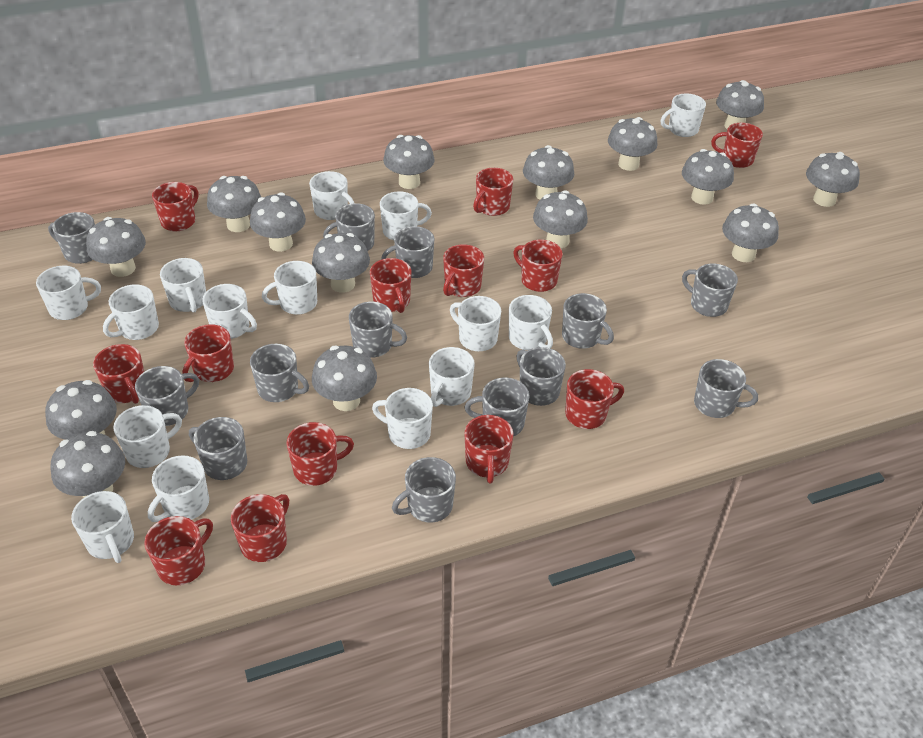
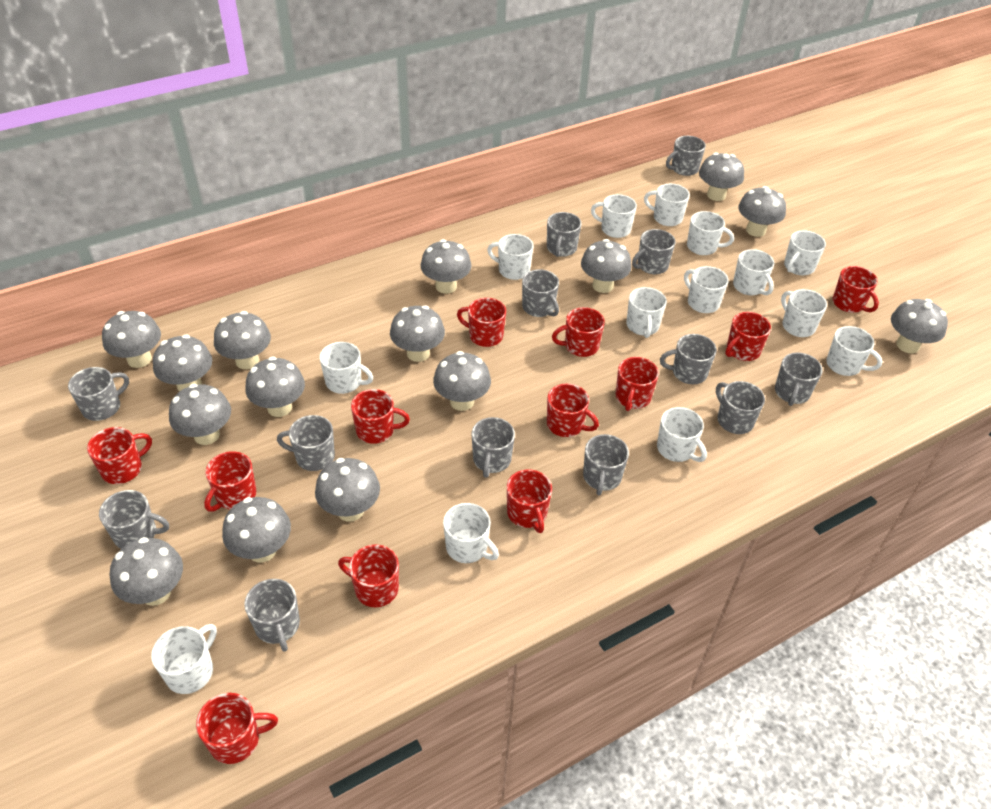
red mug: [93,344,144,404] [144,516,213,585] [152,182,198,231] [182,324,234,382] [231,494,289,562] [286,422,354,486] [370,258,411,313] [443,244,484,297] [464,415,513,483] [473,168,513,216] [513,240,563,292] [565,369,624,429] [711,123,763,168] = 13 -> [87,427,152,484] [196,693,278,764] [204,451,256,512] [338,544,399,607] [351,389,410,444] [457,298,506,347] [507,469,552,533] [547,384,599,437] [552,307,605,357] [616,357,659,411] [725,312,771,361] [833,266,879,313] = 12
white mug: [36,266,101,320] [71,491,134,563] [103,284,159,340] [113,405,182,468] [148,455,209,522] [160,258,206,313] [202,284,257,339] [262,261,317,315] [309,171,354,220] [372,388,433,449] [380,191,432,240] [429,347,475,407] [450,296,501,351] [509,295,553,350] [661,94,706,137] = 15 -> [151,624,217,694] [320,342,373,394] [443,503,499,563] [487,234,534,280] [591,194,637,238] [626,287,667,338] [644,184,690,226] [657,407,707,462] [684,266,729,313] [687,211,734,255] [733,249,774,295] [781,289,827,337] [784,231,826,275] [826,326,882,376] = 14

